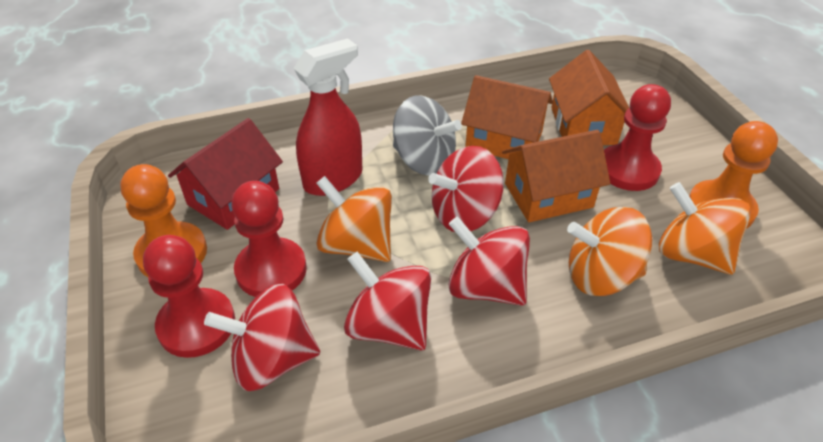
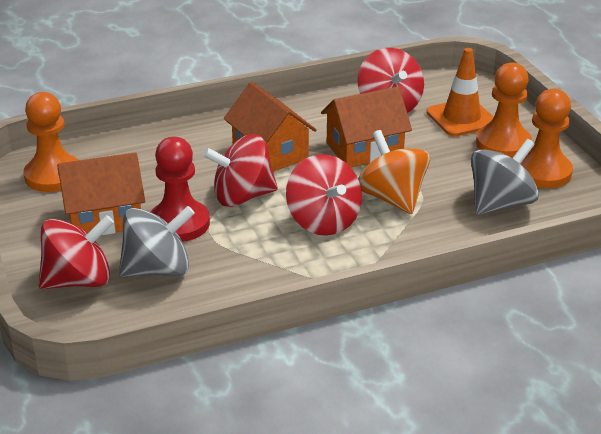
grey spinning top: [393,95,462,176] = 1 -> [119,206,195,277] [471,139,539,215] = 2
orange pawn: [120,164,207,277] [689,121,778,229] = 2 -> [23,92,79,192] [476,62,532,158] [521,89,573,188] = 3
orange spinning top: [316,176,392,262] [567,207,652,296] [659,182,751,275] = 3 -> [358,130,430,214] = 1
orange traffic cone: none = 0 -> [426,48,494,136] = 1
red house: [168,118,283,230] = 1 -> none = 0
red pawn: [143,235,235,358] [231,181,307,297] [604,84,671,191] = 3 -> [151,137,210,242] = 1
red spray bottle: [294,38,362,196] = 1 -> none = 0

